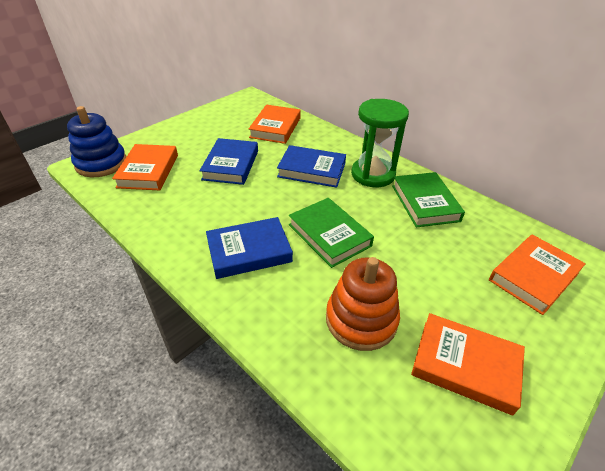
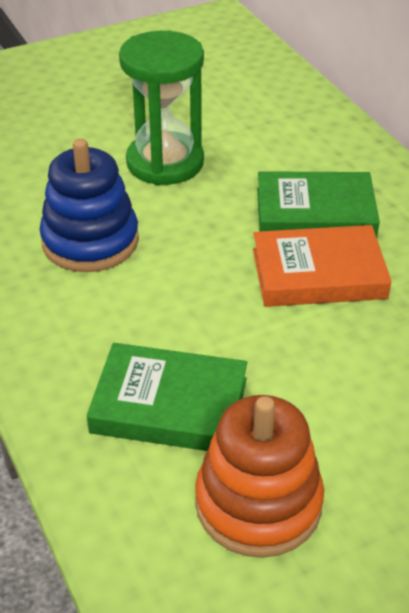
blue book: [200,138,258,185] [206,217,293,279] [277,145,346,188] = 3 -> none = 0
orange book: [112,144,178,190] [248,105,301,144] [411,313,525,415] [489,234,586,315] = 4 -> [253,225,392,307] = 1

